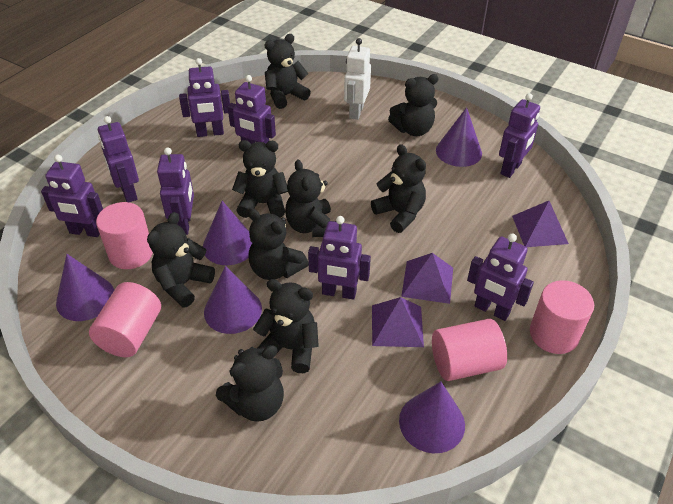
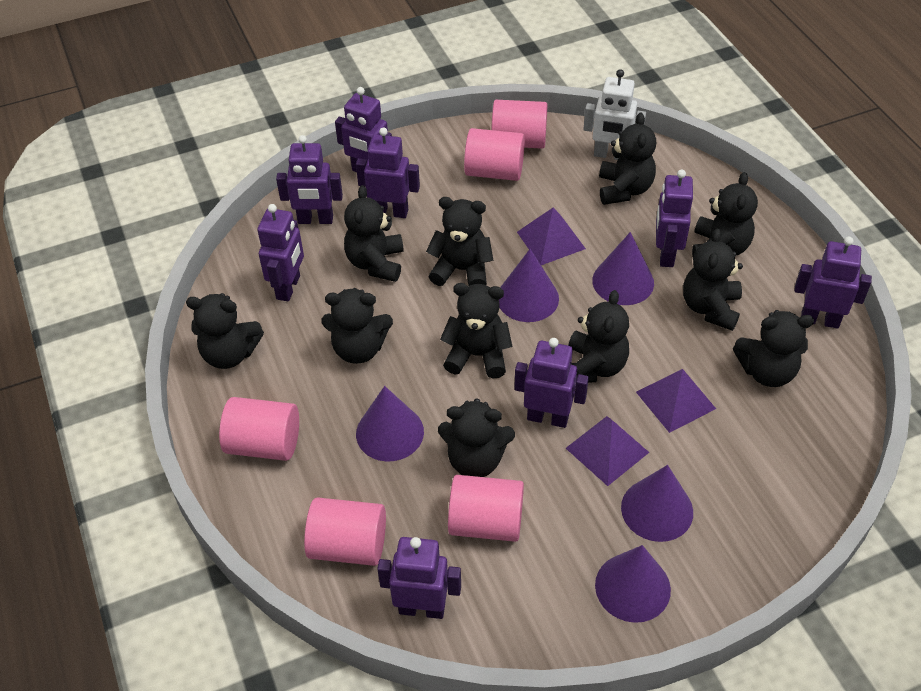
black teddy bear: [147,212,215,308] [216,345,284,422] [232,140,288,218] [248,208,309,280] [253,279,319,373] [265,34,311,109] [285,159,336,237] [371,144,426,233] [388,74,439,136] = 9 -> [186,293,264,369] [322,288,393,364] [344,185,404,282] [426,197,494,286] [438,398,515,477] [440,283,513,379] [568,290,629,383] [599,113,656,205] [683,229,743,331] [692,172,758,257] [733,310,814,387] = 11
pink cylinder: [89,282,161,357] [96,202,153,269] [432,319,507,381] [530,280,594,354] = 4 -> [219,397,299,461] [304,497,386,566] [448,475,524,542] [464,128,525,181] [491,100,548,149] = 5

